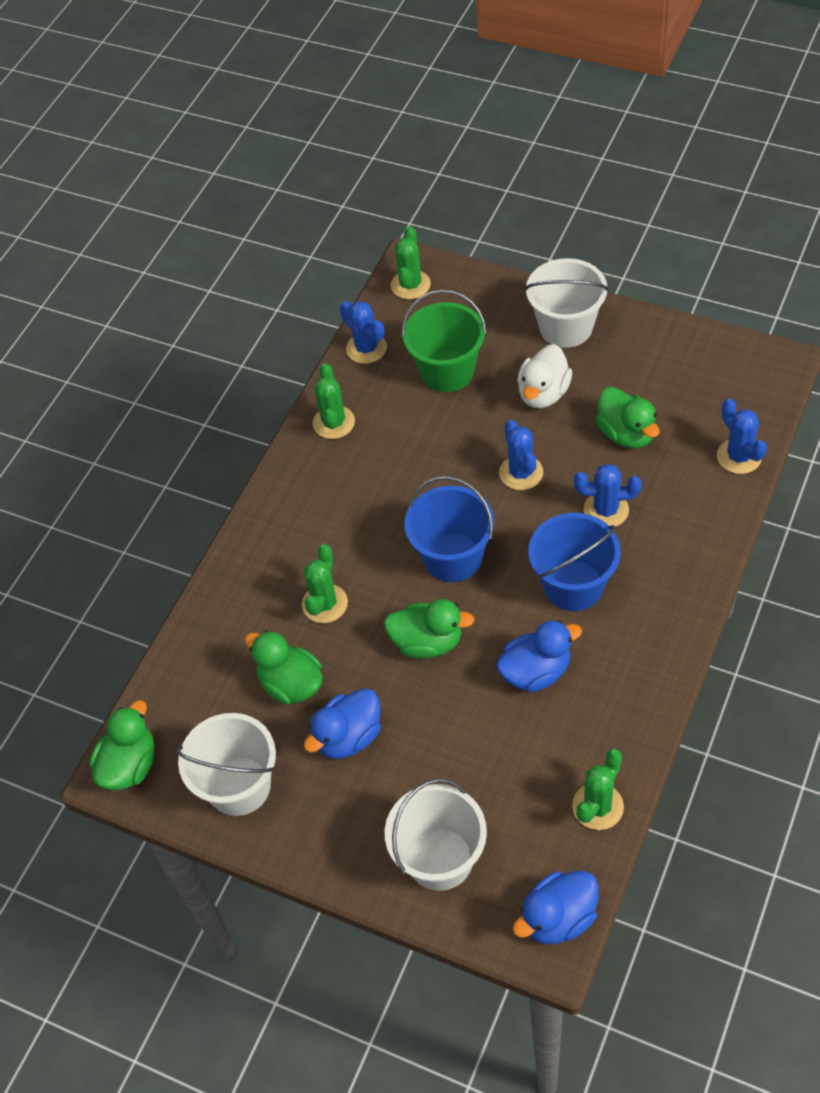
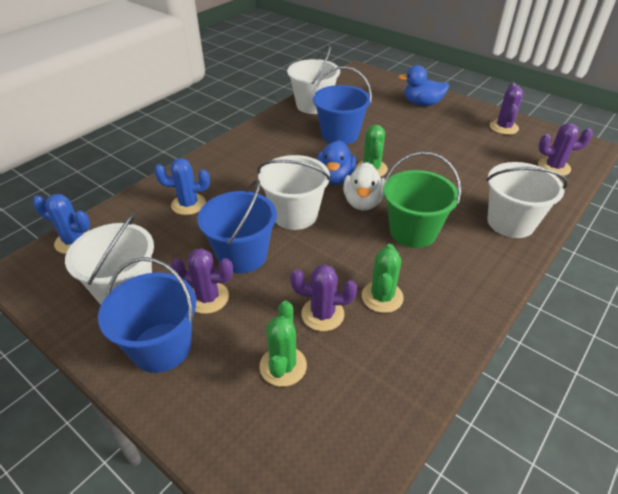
blue bucket: [404,476,494,582] [528,513,621,611] = 2 -> [98,257,196,373] [197,180,277,273] [312,66,372,145] = 3
blue cactus: [340,301,387,364] [499,420,543,490] [574,463,642,527] [717,399,767,474] = 4 -> [33,194,90,254] [154,158,210,215] = 2
blue duck: [304,688,381,759] [496,620,582,692] [513,871,599,944] = 3 -> [317,140,356,185] [398,65,449,106] = 2
green cactus: [302,544,348,623] [313,363,355,439] [391,226,431,299] [572,749,624,830] = 4 -> [260,301,307,387] [356,125,388,177] [362,244,404,313] = 3
green duck: [89,700,154,790] [245,631,323,705] [384,599,475,659] [595,387,660,448] = 4 -> none = 0
purple cactus: none = 0 -> [171,248,233,314] [290,264,357,331] [490,83,523,135] [538,123,593,176] = 4
white bucket: [176,713,276,816] [385,778,487,891] [524,258,609,348] = 3 -> [65,213,154,305] [257,155,331,230] [287,45,340,114] [486,162,568,238] = 4

